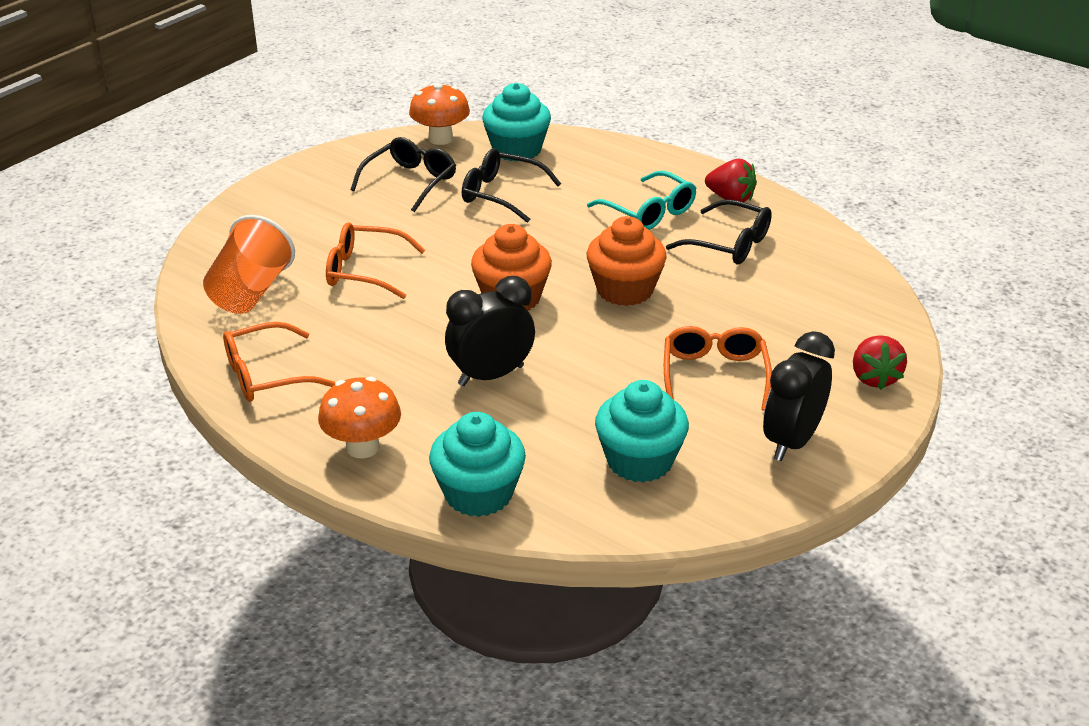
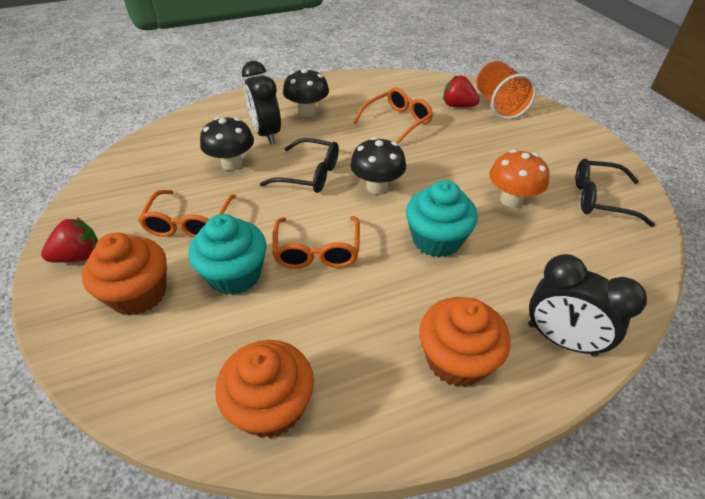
black glasses: [351,137,456,212] [462,149,561,223] [666,199,772,265] = 3 -> [260,138,339,193] [575,159,655,227] = 2
black mushroom: none = 0 -> [200,117,254,171] [283,68,329,117] [350,137,406,194] = 3
orange cupcake: [471,224,552,310] [587,216,667,306] = 2 -> [82,233,167,316] [215,340,314,438] [419,297,510,387] = 3
orange mushroom: [318,377,401,458] [409,83,470,145] = 2 -> [489,149,550,208] = 1
turquoise cupcake: [429,412,526,517] [482,83,551,162] [595,380,689,483] = 3 -> [188,214,266,295] [406,180,478,257] = 2
turquoise glasses: [587,171,696,230] = 1 -> none = 0

